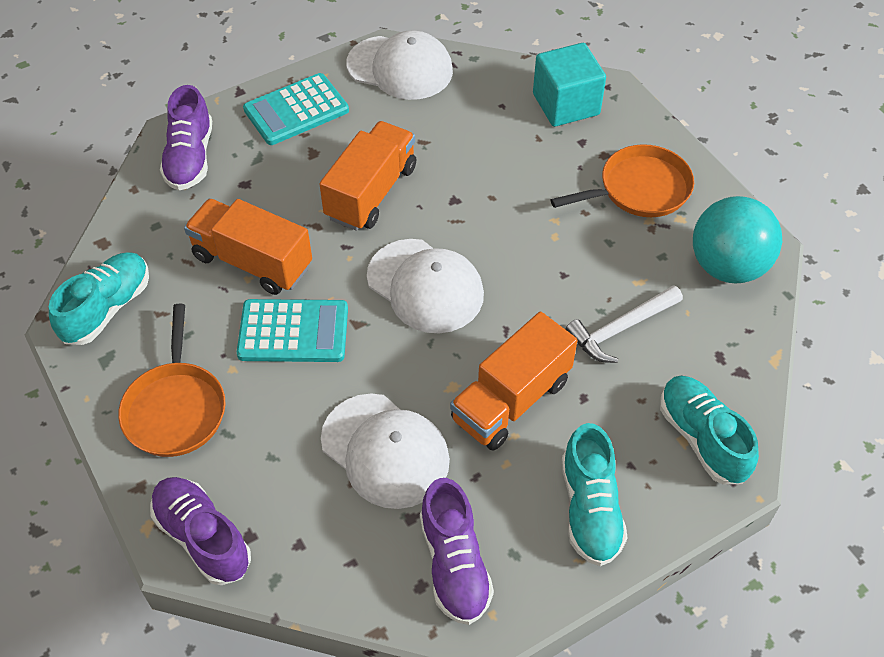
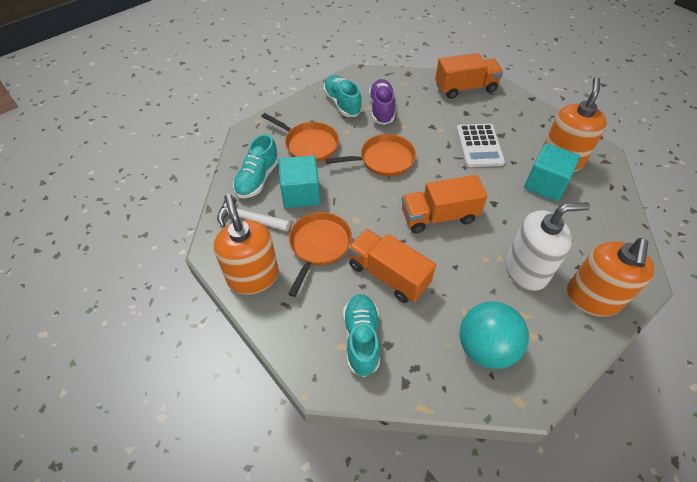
orange pan: [118,304,226,457] [551,144,694,217] = 2 -> [261,113,339,162] [288,212,352,297] [326,134,416,176] = 3
orange soap dispenser: none = 0 -> [213,194,279,295] [541,77,607,172] [567,238,655,317] = 3
purple shoe: [150,477,251,585] [160,85,212,190] [420,478,494,625] = 3 -> [369,79,395,125] = 1
turquoise calculator: [237,299,348,362] [243,73,349,145] = 2 -> none = 0
turquoise cube: [533,43,606,127] = 1 -> [279,155,320,208] [524,143,580,201] = 2
white calculator: none = 0 -> [456,124,505,167] = 1
white cap: [321,394,450,509] [346,31,453,100] [367,239,484,333] = 3 -> none = 0
white soap dispenser: none = 0 -> [506,202,590,291] = 1

